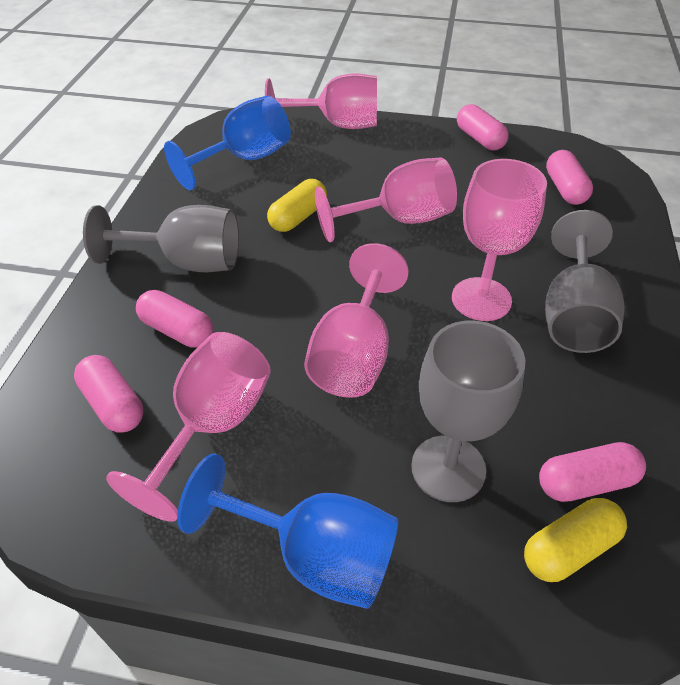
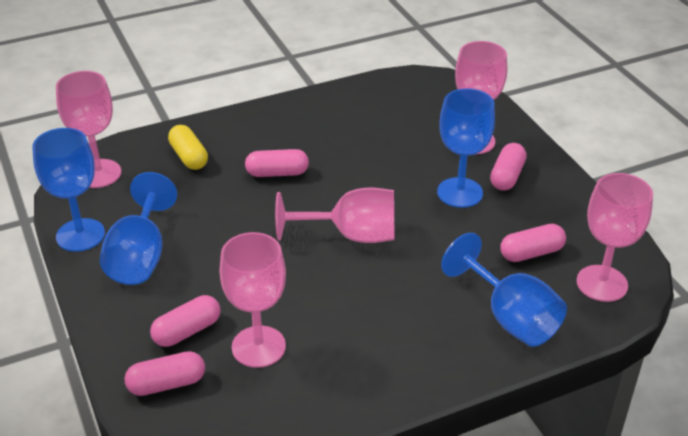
blue goblet: [164,96,291,190] [177,453,398,609] = 2 -> [32,128,105,252] [100,172,177,285] [437,88,495,208] [441,233,567,347] = 4
grey goblet: [83,205,239,272] [411,321,525,502] [545,210,625,353] = 3 -> none = 0
yellow capsule: [267,179,327,232] [524,498,627,582] = 2 -> [168,125,208,170] = 1

